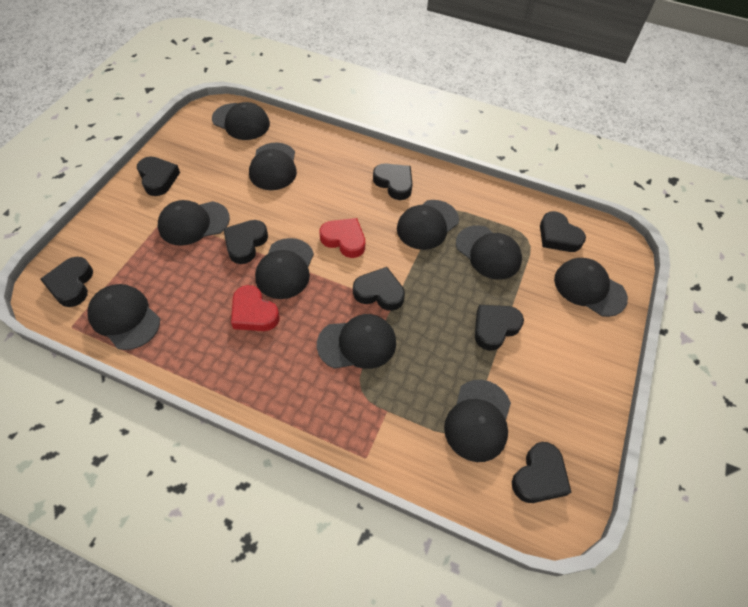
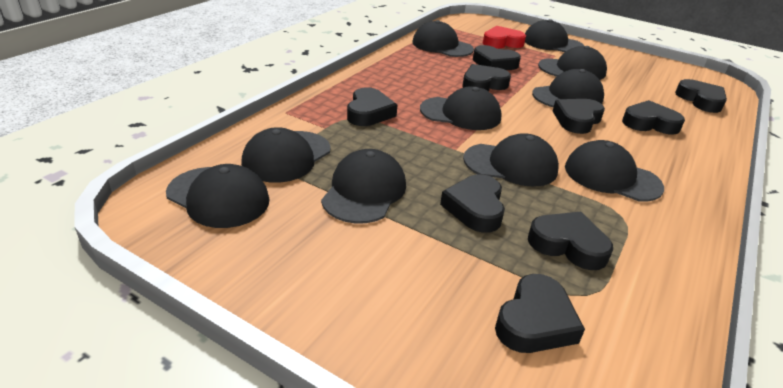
black heart: [40,257,93,307] [137,156,180,196] [223,220,268,264] [353,267,405,311] [373,163,413,200] [475,305,524,351] [512,442,572,503] [540,211,586,252] = 8 -> [347,87,397,126] [440,174,505,233] [463,64,511,91] [473,45,521,70] [495,274,585,353] [528,212,613,270] [553,99,605,134] [622,100,685,134] [675,79,727,113] = 9
red heart: [231,285,280,331] [320,218,365,258] = 2 -> [483,26,526,49] = 1

